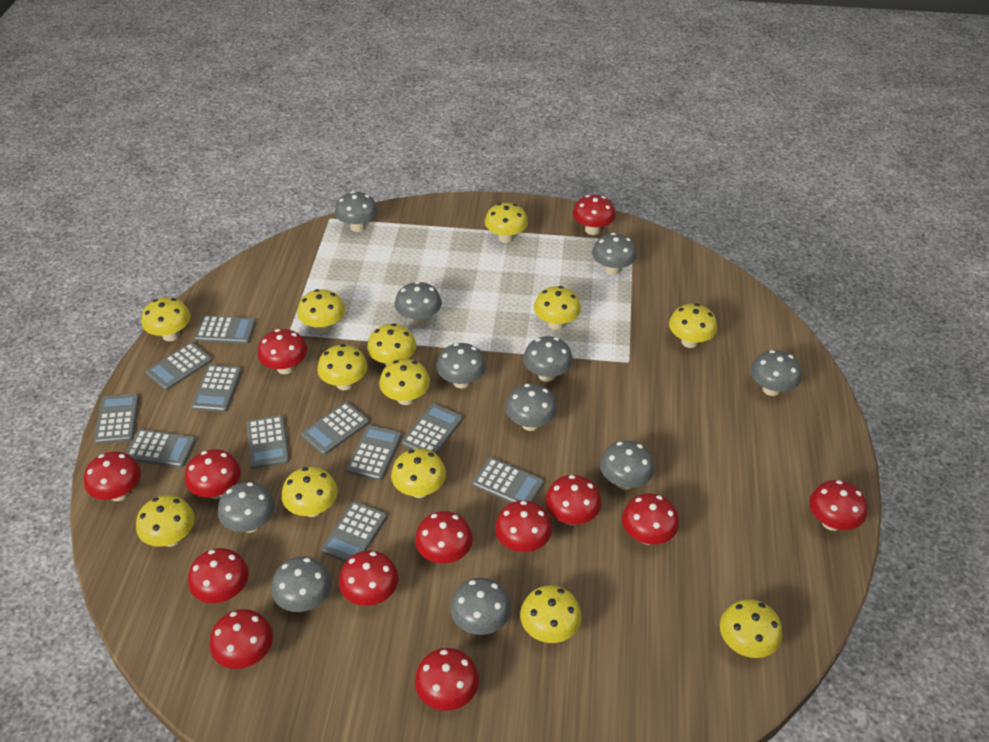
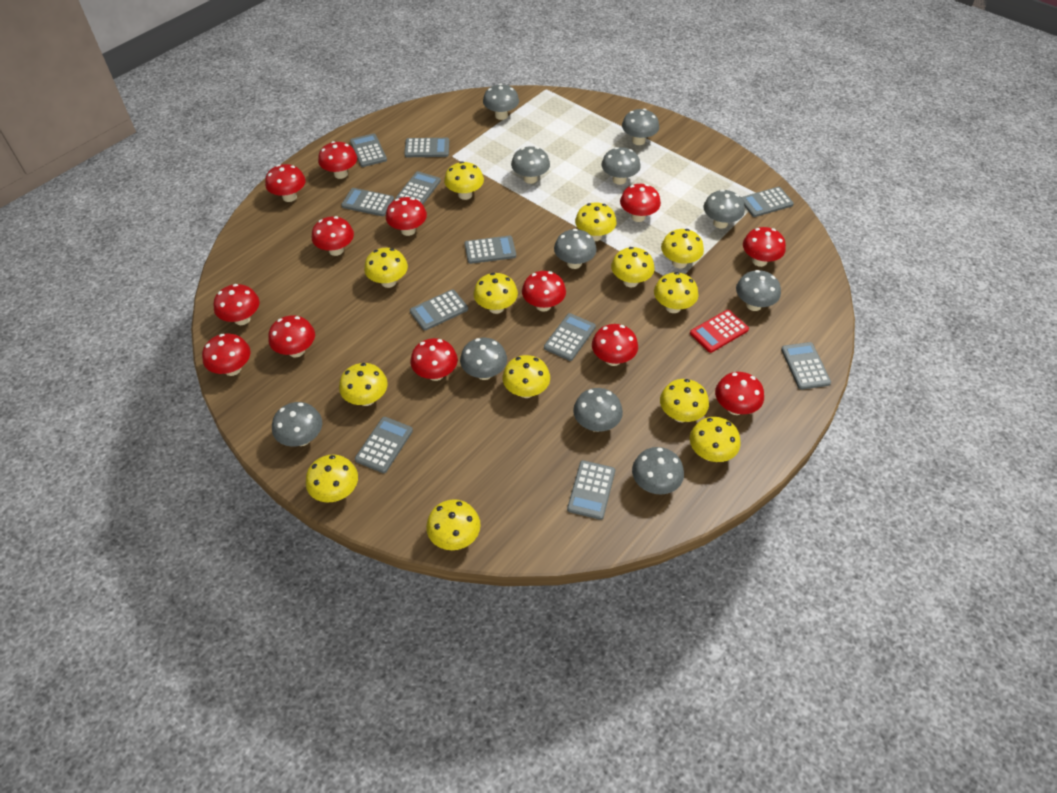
red calculator: none = 0 -> [690,310,749,353] = 1

